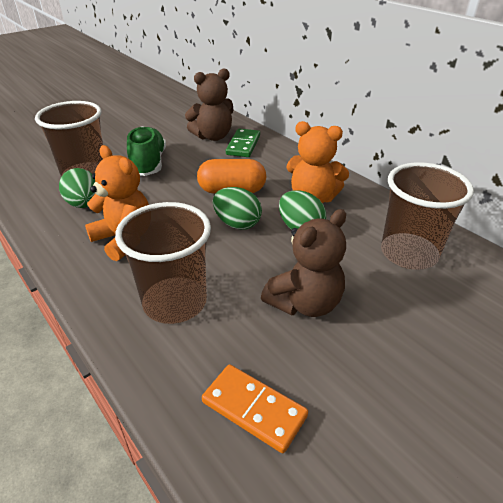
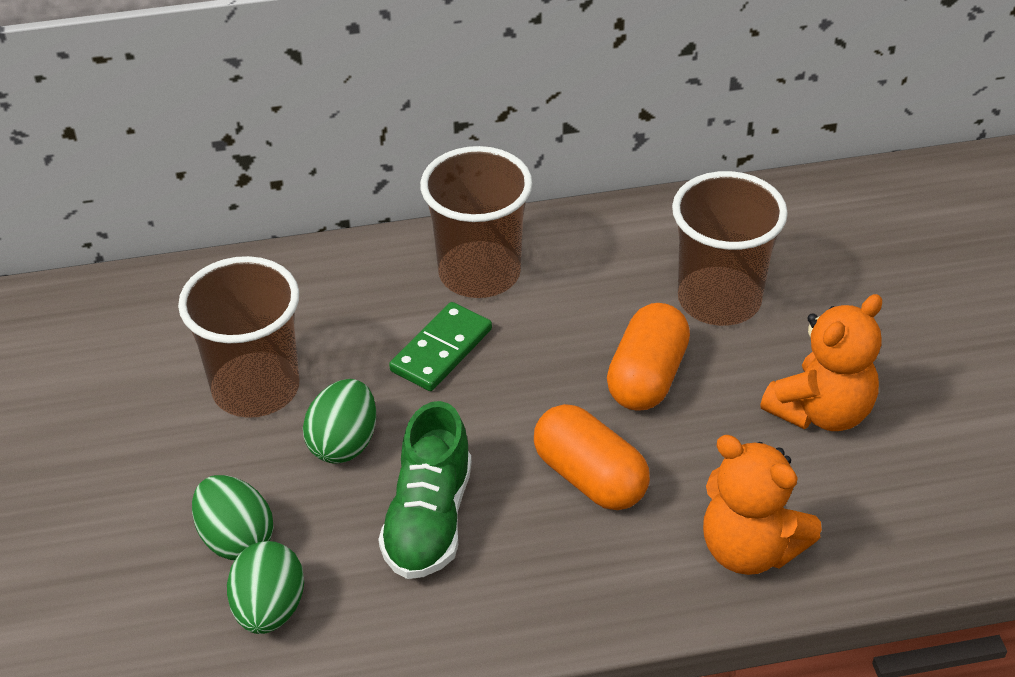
brown teddy bear: [185,68,234,141] [261,209,346,317] = 2 -> none = 0
orange capsule: [197,159,266,194] = 1 -> [534,404,650,510] [607,303,690,410] = 2
orange domino: [202,364,308,453] = 1 -> none = 0

